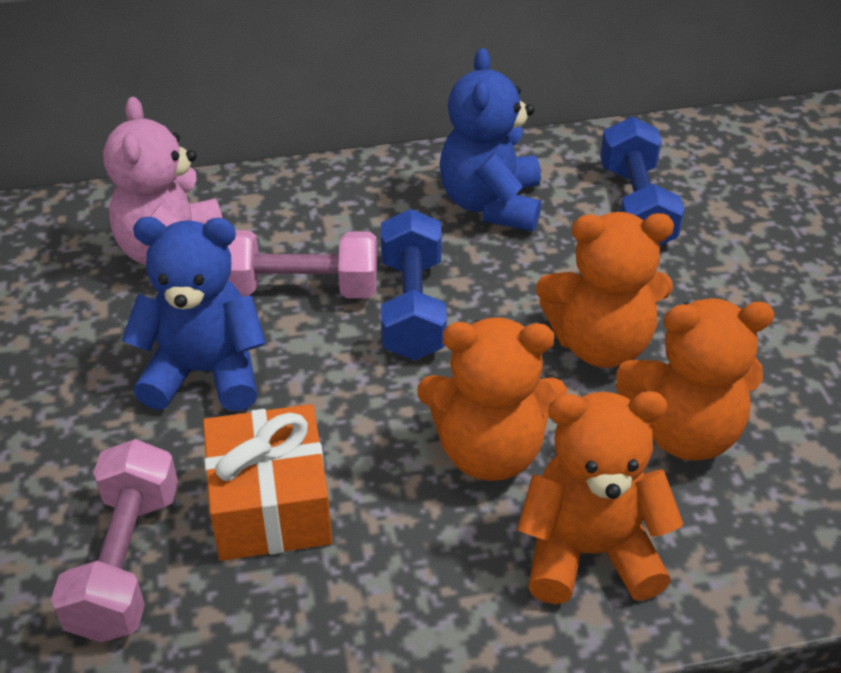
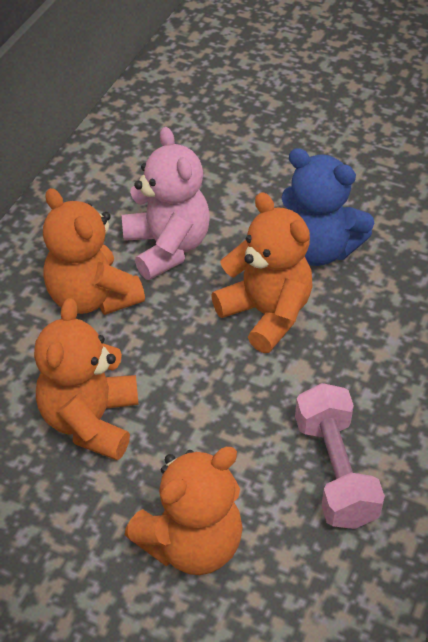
blue dumbbell: [381,209,447,360] [600,116,685,245] = 2 -> none = 0
blue teddy bear: [121,217,266,411] [440,48,541,231] = 2 -> [282,148,374,266] = 1
orange gift: [203,404,332,561] = 1 -> none = 0
pink dumbbell: [51,439,178,643] [228,230,377,298] = 2 -> [295,383,385,529] = 1

